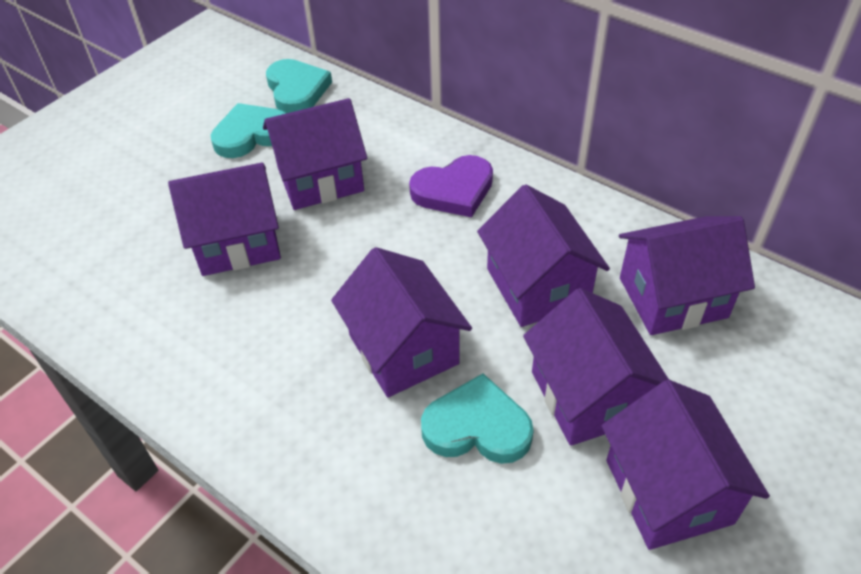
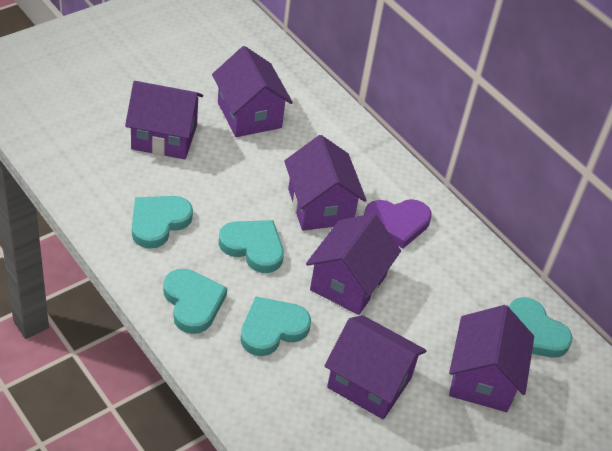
purple house: [168,163,281,276] [263,98,367,210] [331,247,472,397] [477,184,610,327] [523,288,669,446] [601,380,770,550] [619,216,755,335] = 7 -> [125,81,203,159] [212,46,293,137] [284,135,366,231] [306,213,401,315] [325,315,427,419] [449,305,534,412] = 6
turquoise heart: [211,103,286,158] [266,59,332,113] [421,373,534,464] = 3 -> [132,196,193,249] [163,269,227,334] [219,220,284,273] [240,297,311,356] [509,297,573,358] = 5

